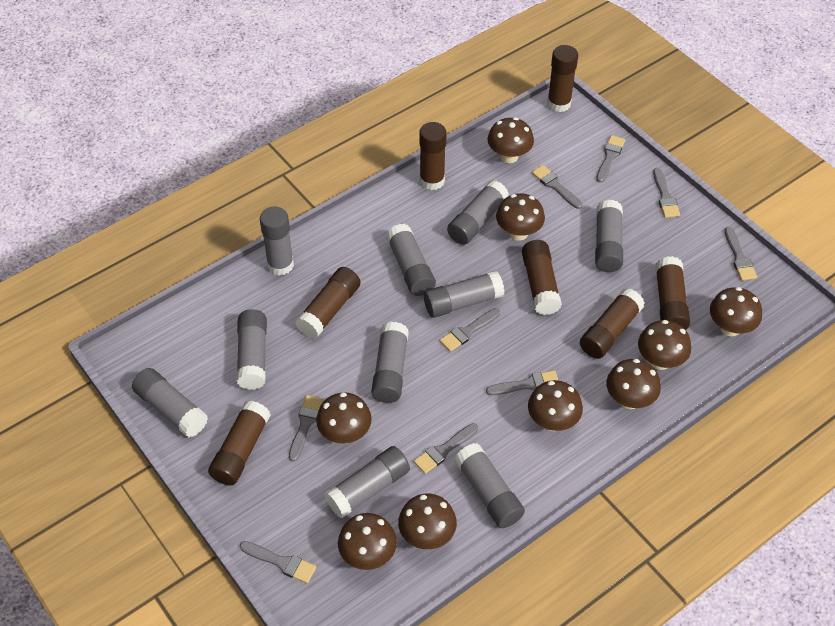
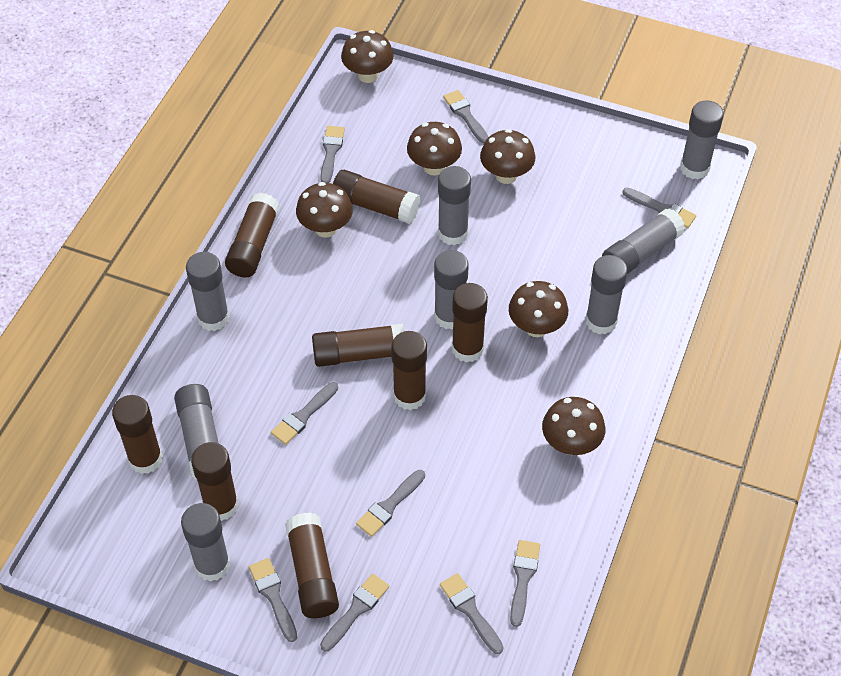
brown glue stick: [208,401,271,485] [295,267,361,338] [419,122,447,190] [522,240,562,315] [547,45,578,112] [580,288,644,359] [655,256,690,330] = 7 -> [112,395,163,474] [191,442,239,521] [225,193,280,277] [285,512,339,618] [312,324,404,367] [333,170,420,224] [391,331,427,410] [452,283,488,363] = 8
brown mushroom: [316,392,372,444] [338,513,397,570] [398,494,457,549] [488,117,534,163] [496,193,545,241] [528,380,583,431] [607,359,661,409] [638,320,691,370] [710,287,762,336] = 9 -> [296,182,353,238] [341,30,394,83] [407,122,462,175] [480,129,536,184] [509,281,568,337] [542,397,605,455] = 6
grey glue stick: [132,368,208,438] [236,309,267,390] [260,206,294,275] [324,446,410,518] [371,322,409,403] [386,224,436,296] [424,271,504,318] [447,180,509,245] [454,443,525,528] [595,200,623,272] = 10 -> [174,384,219,479] [181,503,230,582] [186,252,230,331] [434,250,469,329] [438,166,471,245] [585,255,628,334] [602,208,685,274] [680,100,724,179] = 8

